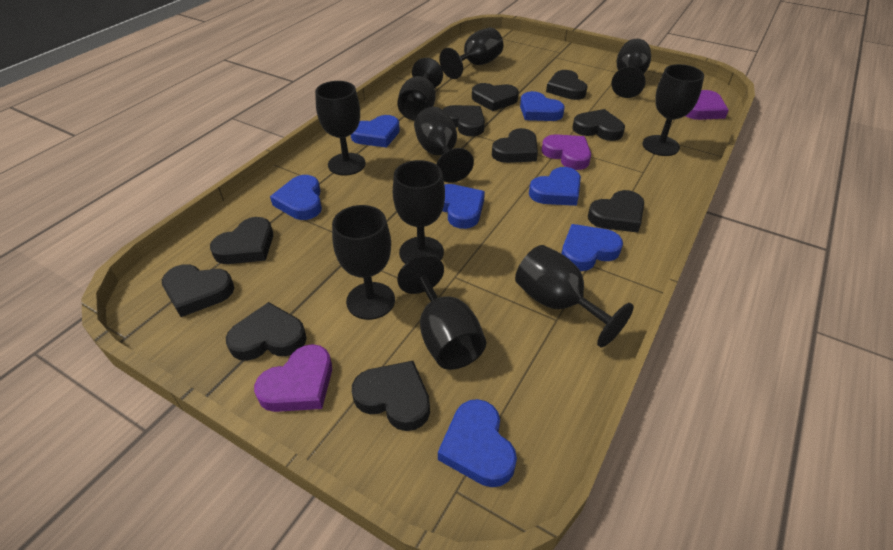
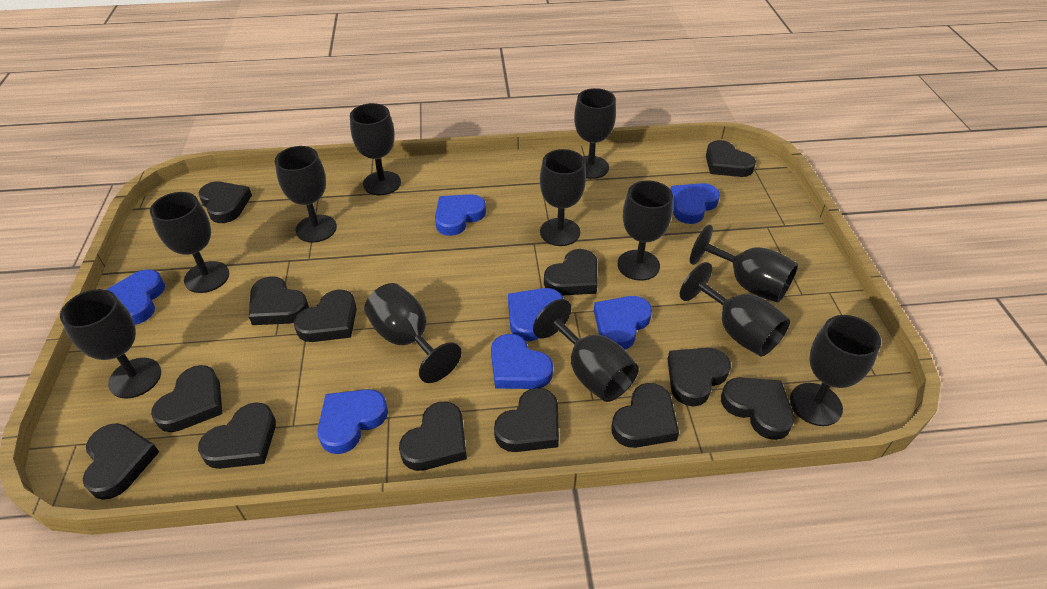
black goblet: [315,81,366,176] [332,205,395,320] [393,160,445,264] [397,58,443,120] [397,255,486,370] [414,107,474,182] [440,28,503,79] [515,245,634,348] [612,39,651,98] [643,64,704,156] = 10 -> [60,289,161,399] [150,192,229,293] [275,146,337,242] [350,103,401,195] [364,283,461,383] [533,299,639,402] [540,149,586,246] [574,88,616,179] [617,180,673,281] [680,262,790,356] [690,225,798,303] [790,315,881,426] = 12
black heart: [162,264,234,317] [210,217,273,264] [226,302,307,361] [352,361,430,431] [442,105,485,136] [472,83,519,111] [492,128,538,163] [546,70,588,100] [572,109,625,141] [588,190,644,233] = 10 -> [83,423,159,500] [151,365,222,432] [198,181,252,223] [198,402,276,469] [249,276,309,325] [294,290,357,342] [399,402,467,471] [494,388,559,452] [544,249,597,296] [611,383,679,448] [667,348,731,406] [706,140,756,177] [721,378,794,440] = 13
purple heart: [254,344,332,412] [541,134,591,170] [686,90,729,120] = 3 -> none = 0

